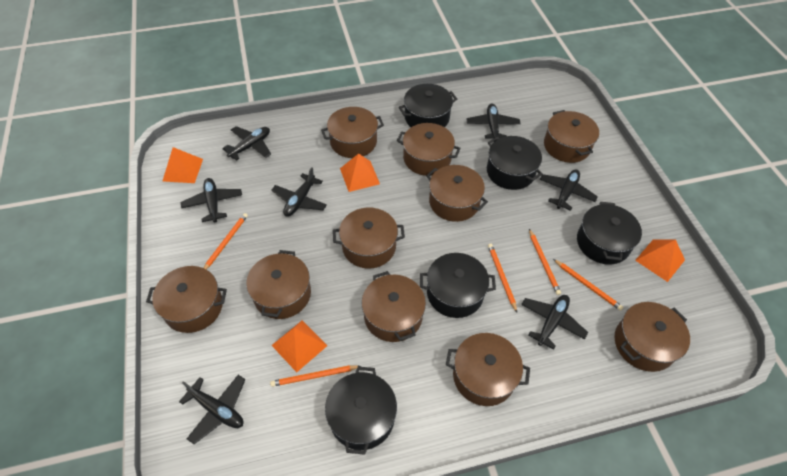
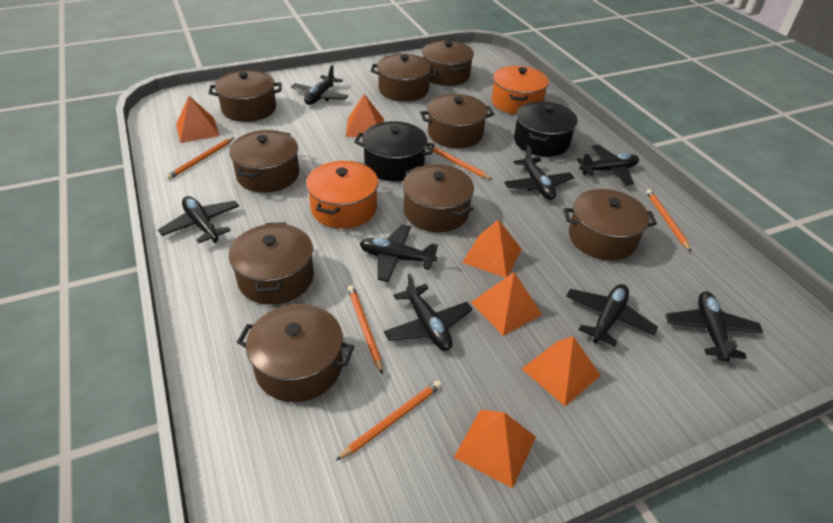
black plane: [179,375,245,444] [181,178,242,222] [222,126,271,161] [271,167,327,217] [467,104,520,142] [521,295,588,350] [540,169,598,211] = 7 -> [158,196,239,243] [291,65,348,105] [360,224,438,282] [384,273,473,351] [504,145,574,200] [566,284,658,346] [576,145,639,185] [665,292,763,362] = 8
black pot: [325,367,397,455] [399,84,457,127] [420,253,496,318] [487,136,543,190] [577,202,642,265] = 5 -> [354,121,435,181] [514,101,578,157] = 2
brown pot: [146,266,227,333] [246,250,311,319] [321,107,384,158] [333,208,405,268] [362,271,426,342] [397,123,461,176] [426,165,488,222] [446,333,530,406] [544,110,599,163] [614,302,690,372] = 10 -> [209,70,282,122] [229,130,299,193] [229,222,314,305] [237,304,354,402] [371,54,437,102] [402,164,474,232] [420,94,494,148] [422,41,474,86] [563,189,657,261] = 9
orange pot: none = 0 -> [306,161,378,229] [492,66,549,115] = 2
orange pyramid: [163,147,203,183] [271,320,328,372] [340,153,380,192] [635,239,685,282] = 4 -> [176,96,219,143] [346,94,384,137] [454,410,536,488] [462,220,522,278] [471,272,543,336] [522,336,601,406] = 6

